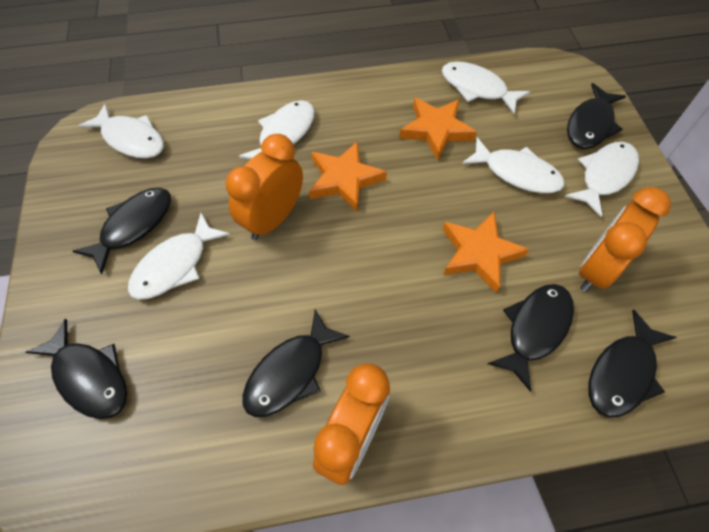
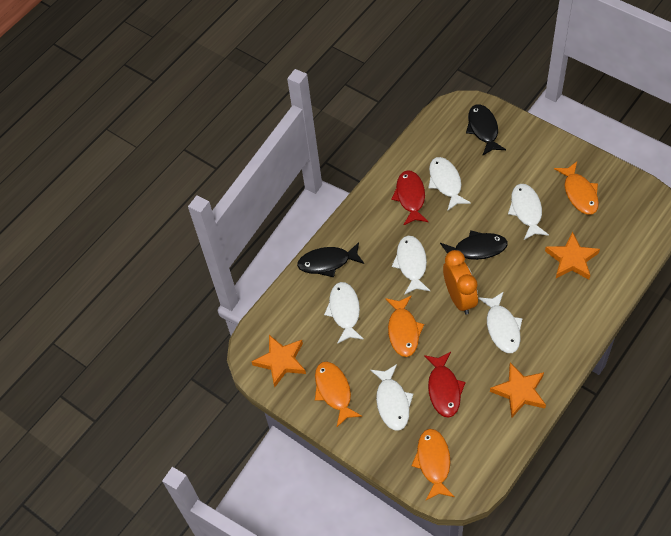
black fish: [26,319,127,419] [73,188,171,274] [242,309,350,417] [488,284,574,392] [567,83,626,149] [588,310,677,417] = 6 -> [297,242,364,277] [440,230,508,260] [466,105,506,155] = 3
orange clock: [226,134,303,240] [313,363,390,485] [579,187,671,292] = 3 -> [443,250,478,314] = 1
orange fish: none = 0 -> [315,362,362,427] [385,295,424,357] [412,429,455,500] [554,162,599,215] = 4
red fish: none = 0 -> [391,170,429,225] [424,352,466,417] = 2

